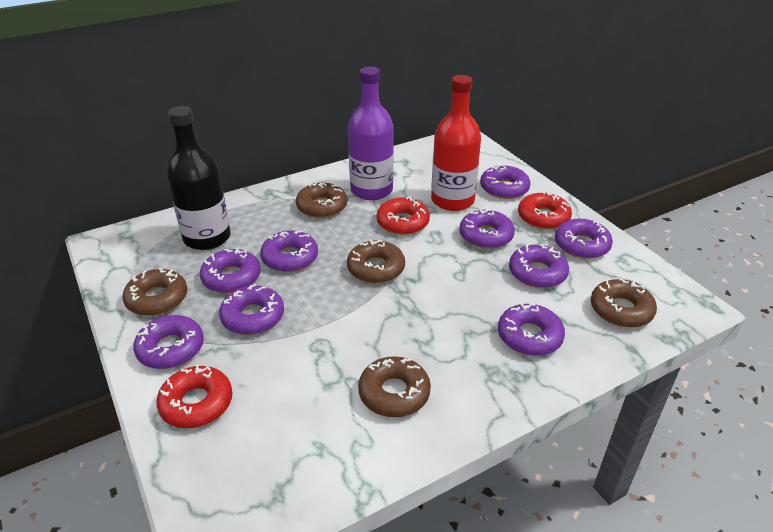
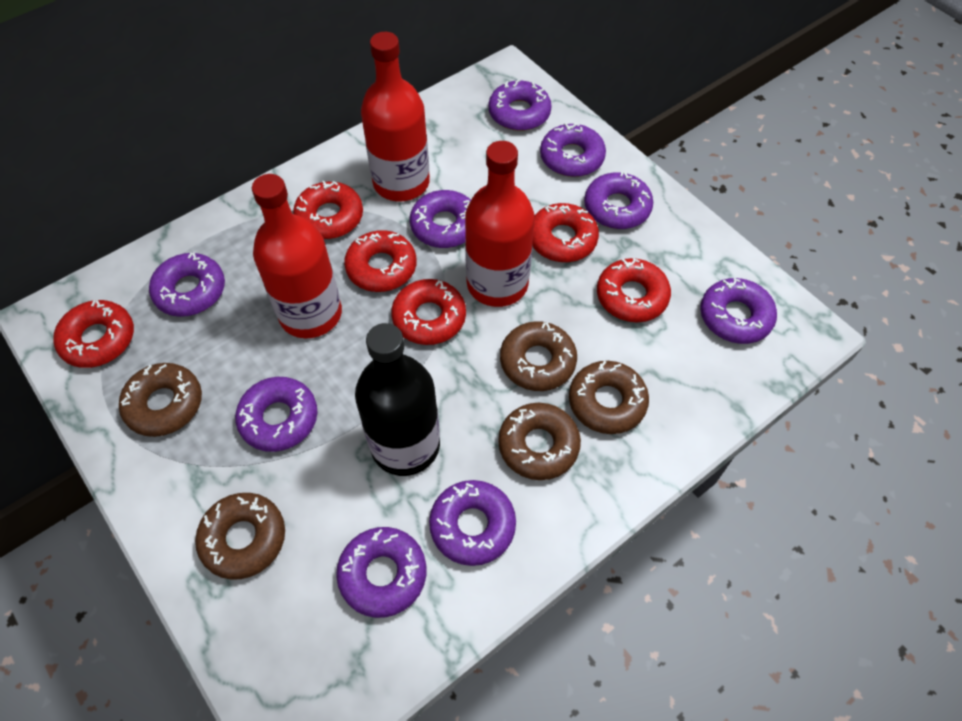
purple bottle: [348,67,394,200] = 1 -> none = 0
red bottle: [431,75,481,211] = 1 -> [252,174,342,338] [361,32,430,201] [465,141,535,307] = 3
red donut: [156,364,233,428] [376,197,430,235] [518,191,572,229] = 3 -> [53,300,134,368] [293,180,363,239] [344,230,416,292] [391,279,466,345] [533,203,599,262] [597,258,671,322] = 6

